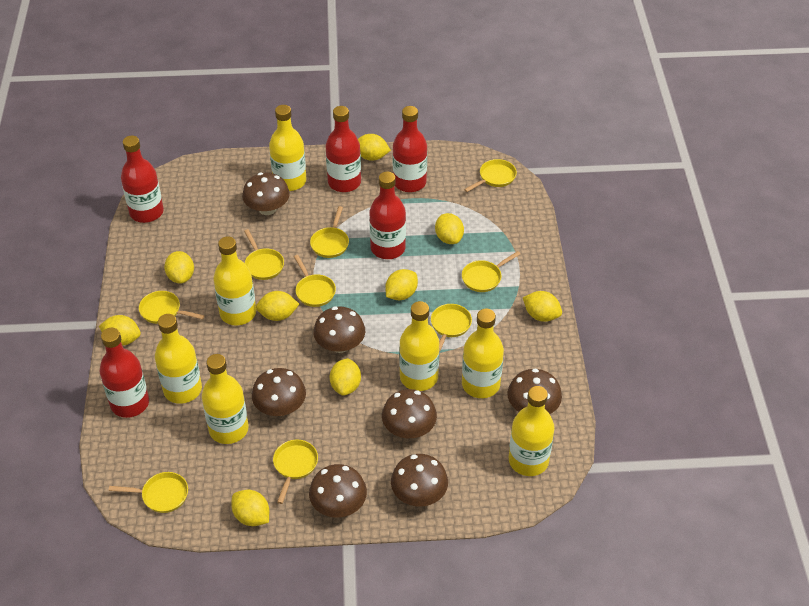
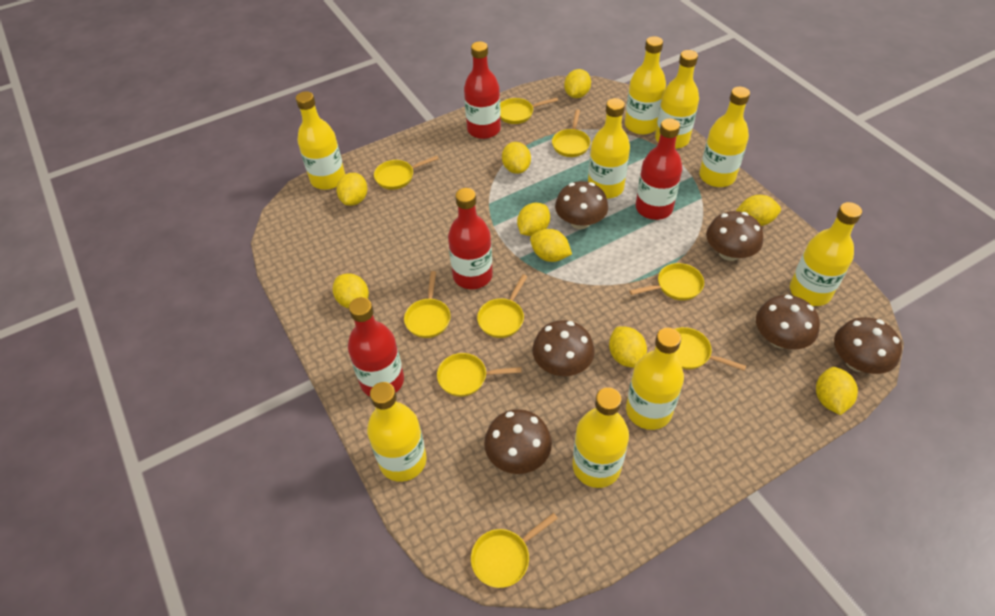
brown mushroom: [242,172,290,215] [252,368,306,416] [309,464,367,518] [313,306,365,353] [382,389,437,438] [391,454,448,507] [507,368,562,414] = 7 -> [484,409,552,474] [532,320,595,376] [555,181,608,229] [706,211,763,261] [756,295,820,349] [834,317,902,374] = 6
red bottle: [99,328,149,418] [121,135,164,223] [326,106,361,192] [369,172,406,259] [393,106,427,192] = 5 -> [348,297,404,396] [448,188,493,289] [464,41,501,139] [636,119,682,220] = 4
yellow bottle: [155,314,202,404] [202,354,249,444] [213,236,256,325] [269,105,307,191] [399,301,440,391] [462,309,504,398] [509,386,555,476] = 7 -> [296,91,345,190] [367,382,427,482] [572,387,629,488] [588,98,630,199] [625,36,666,135] [626,328,684,430] [655,50,699,149] [699,87,750,187] [790,202,862,306] = 9

